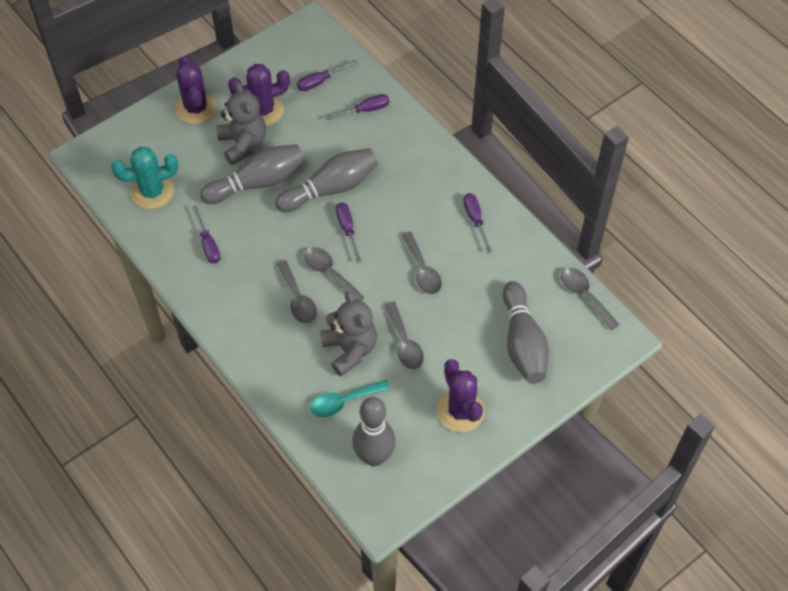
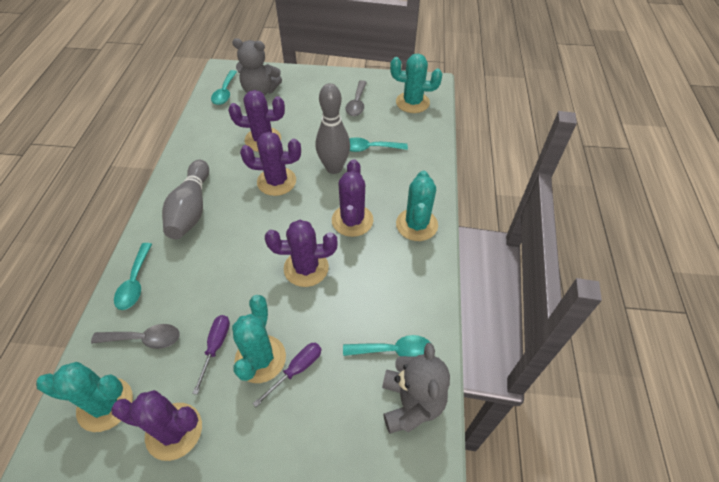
grey bowling pin: [200,144,305,204] [275,148,378,212] [352,397,396,466] [502,281,549,384] = 4 -> [162,160,209,239] [316,83,350,174] = 2
grey spoon: [276,260,317,323] [304,247,364,301] [385,301,424,369] [402,232,442,294] [561,268,619,330] = 5 -> [91,324,180,349] [345,80,367,116] = 2
purple cactus: [175,56,217,124] [228,64,290,126] [437,359,485,432] = 3 -> [111,390,202,461] [228,90,285,152] [240,132,301,196] [265,220,338,287] [332,159,373,237] = 5
purple screwdriver: [192,206,220,264] [297,60,357,91] [325,94,389,120] [336,202,361,262] [463,193,492,253] = 5 -> [192,315,230,395] [253,343,322,407] = 2
turquoise cactus: [111,147,178,209] = 1 -> [36,362,133,432] [232,295,286,383] [390,53,442,113] [396,171,438,241] = 4
turquoise spoon: [310,379,391,417] = 1 -> [114,243,152,310] [211,70,237,105] [343,335,431,357] [349,137,408,152] = 4

